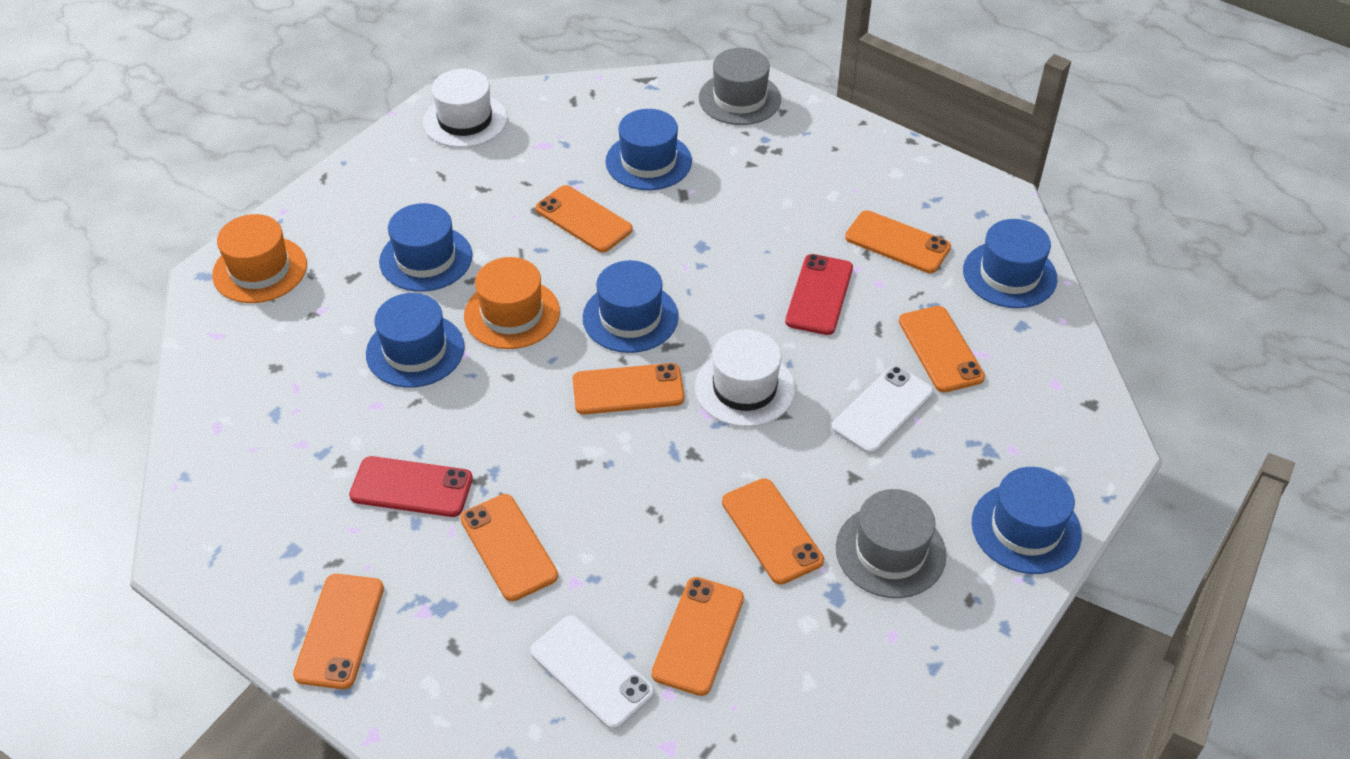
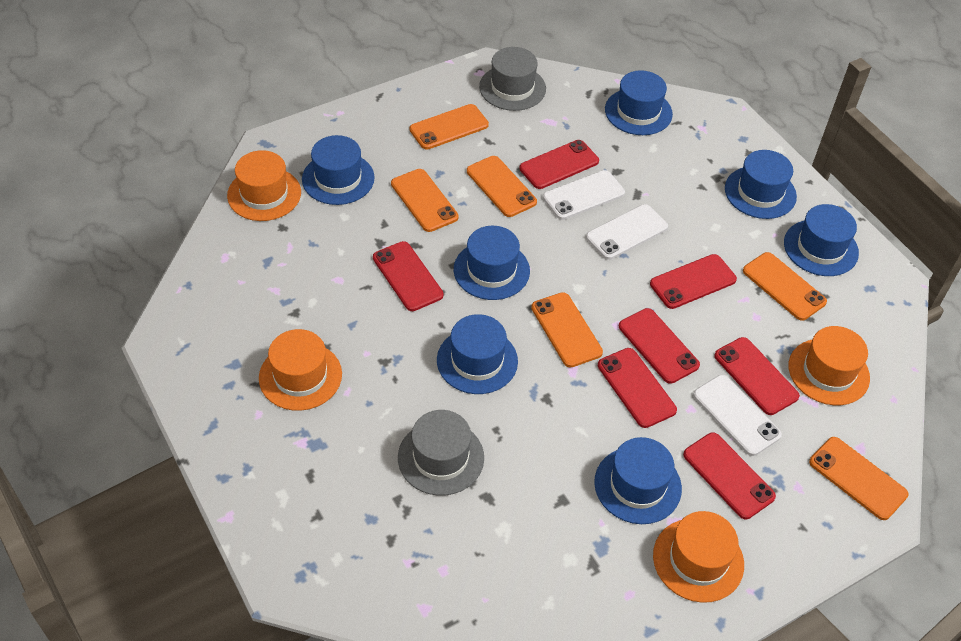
blue hat: [366,293,465,388] [379,203,472,292] [583,260,679,353] [605,109,692,190] [963,219,1058,308] [972,467,1082,574] = 6 -> [302,135,375,205] [437,314,518,394] [454,226,530,300] [594,437,682,524] [605,70,673,135] [725,150,797,219] [784,204,859,276] = 7
orange hat: [212,214,307,303] [464,257,560,349] = 2 -> [227,150,301,221] [259,329,342,411] [653,511,744,603] [789,326,870,405] = 4
orange phone: [293,574,384,689] [460,494,558,601] [535,185,633,252] [572,363,684,415] [651,577,744,696] [722,478,824,585] [845,210,951,273] [899,306,985,393] = 8 -> [391,169,459,232] [410,104,489,150] [467,156,537,217] [531,292,603,368] [743,252,827,320] [809,437,908,520] = 6
red phone: [349,456,473,517] [785,254,853,335] = 2 -> [373,241,444,311] [519,140,599,189] [598,348,677,428] [619,308,700,384] [650,254,737,309] [683,432,776,519] [714,337,800,415] = 7
white hat: [423,69,507,148] [695,330,795,427] = 2 -> none = 0
white phone: [530,615,655,730] [832,366,934,454] = 2 -> [543,170,625,220] [586,204,668,260] [693,375,782,456] = 3

